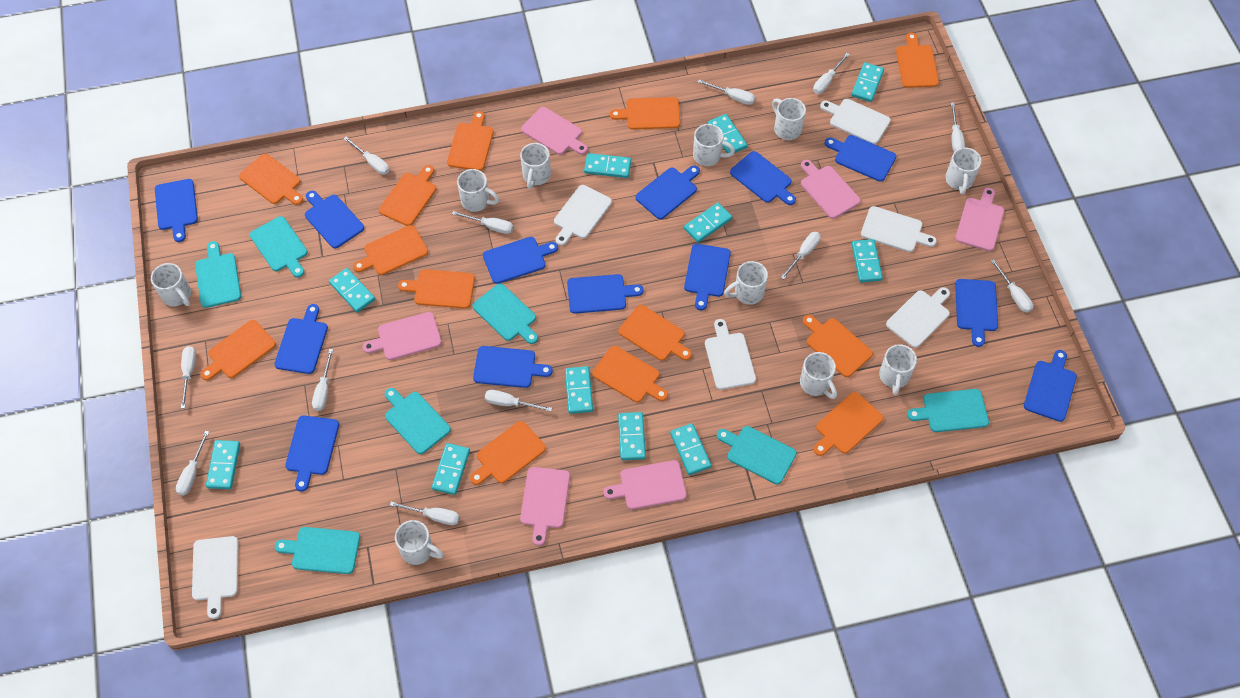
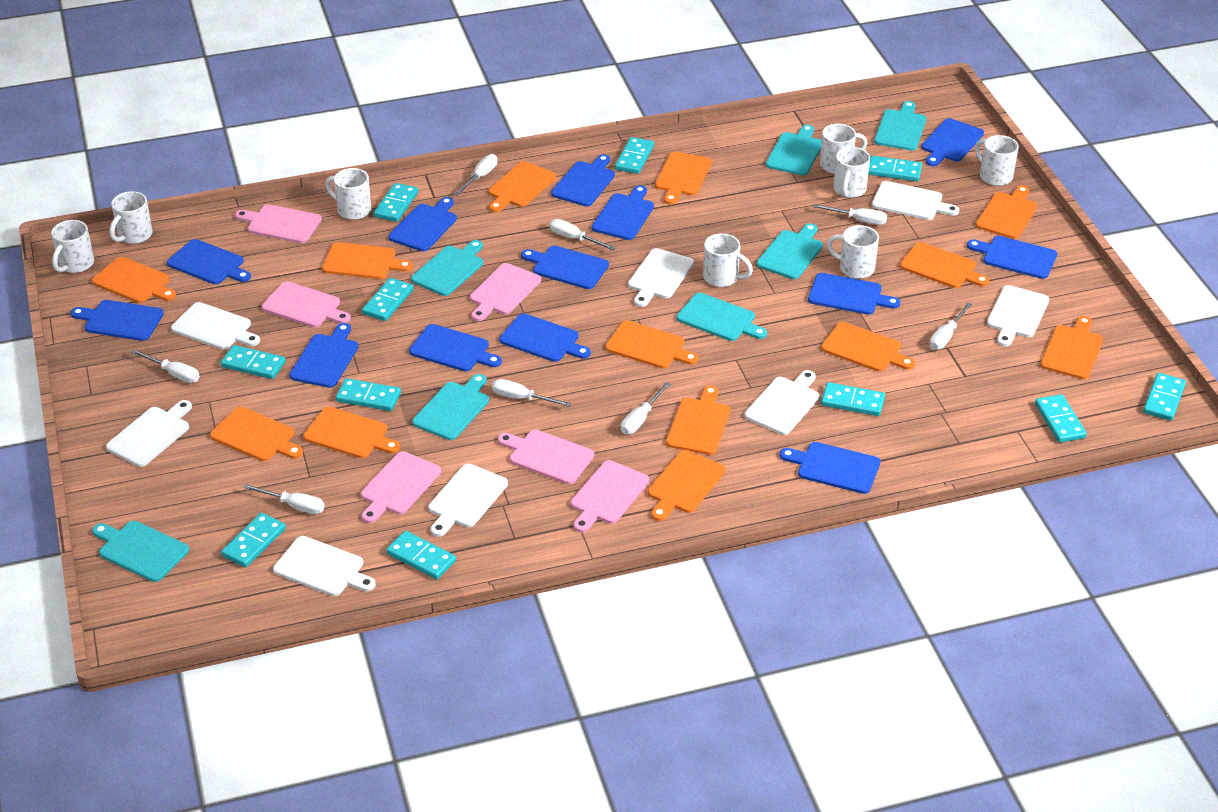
white cutting board: [192,536,238,619] [554,185,612,246] [705,319,756,390] [820,99,891,144] [861,206,937,252] [886,287,950,348] = 6 -> [106,400,192,467] [171,302,260,350] [273,536,376,596] [428,464,508,537] [628,248,694,307] [744,370,820,435] [872,181,959,220] [987,285,1049,346] = 8
white mug: [151,263,191,307] [395,520,443,565] [457,169,499,212] [520,143,551,189] [693,124,735,166] [724,261,768,305] [772,98,806,140] [800,352,837,399] [879,344,917,395] [945,148,982,194] = 10 -> [51,220,94,273] [109,191,153,244] [325,168,371,220] [703,233,753,287] [820,124,867,174] [827,225,879,279] [833,147,870,198] [975,135,1019,186] = 8
white screwdriver: [176,431,209,496] [181,346,196,409] [312,349,333,411] [344,137,390,175] [390,502,460,525] [452,211,513,234] [485,390,552,411] [698,80,755,105] [781,232,821,279] [813,53,850,94] [951,103,965,152] [991,259,1033,313] = 12 -> [131,349,200,383] [243,484,325,514] [454,154,498,196] [492,379,571,407] [549,219,616,250] [621,382,670,434] [813,204,887,225] [930,303,972,350] = 8

